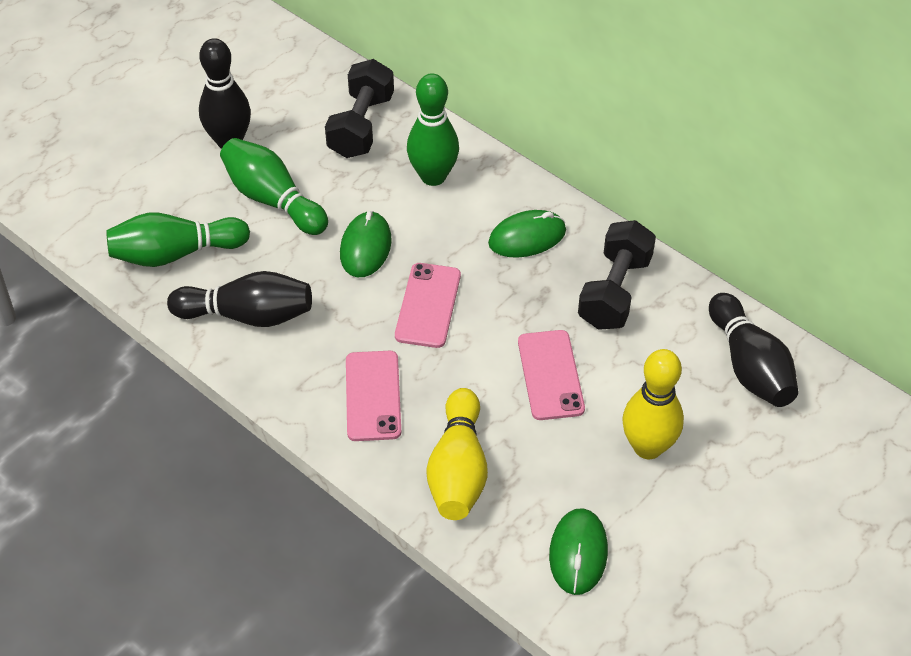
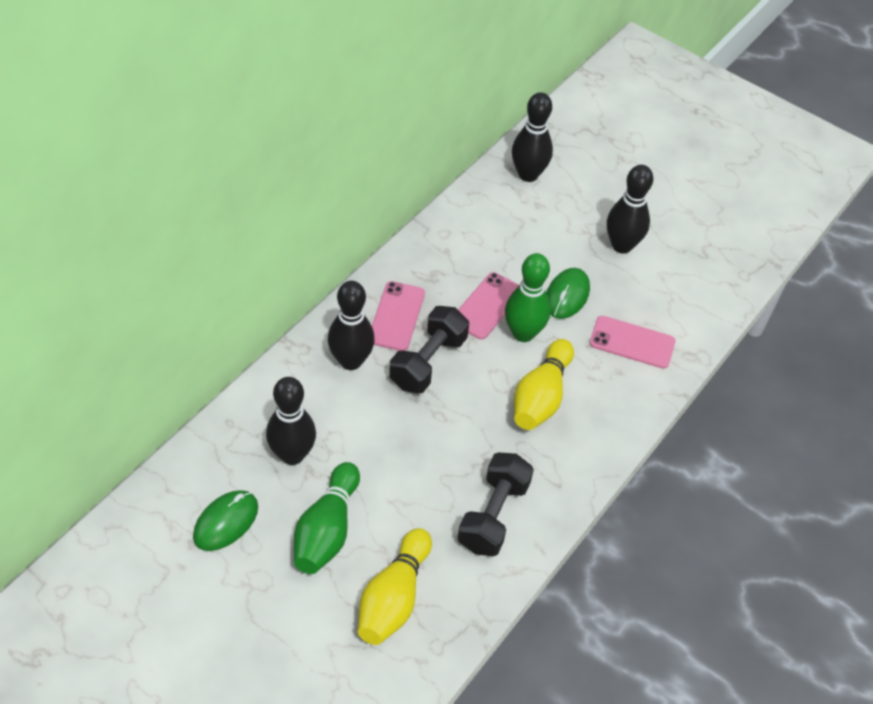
black bowling pin: [167,271,312,327] [199,38,251,149] [709,293,799,407] = 3 -> [266,377,316,465] [328,281,375,370] [512,92,553,182] [607,165,653,254] = 4
green bowling pin: [106,213,250,267] [220,138,328,235] [407,73,459,186] = 3 -> [294,462,360,574] [505,253,551,342] = 2
green mouse: [340,211,392,277] [488,210,566,258] [549,508,608,595] = 3 -> [193,490,258,551] [546,268,590,319] = 2

